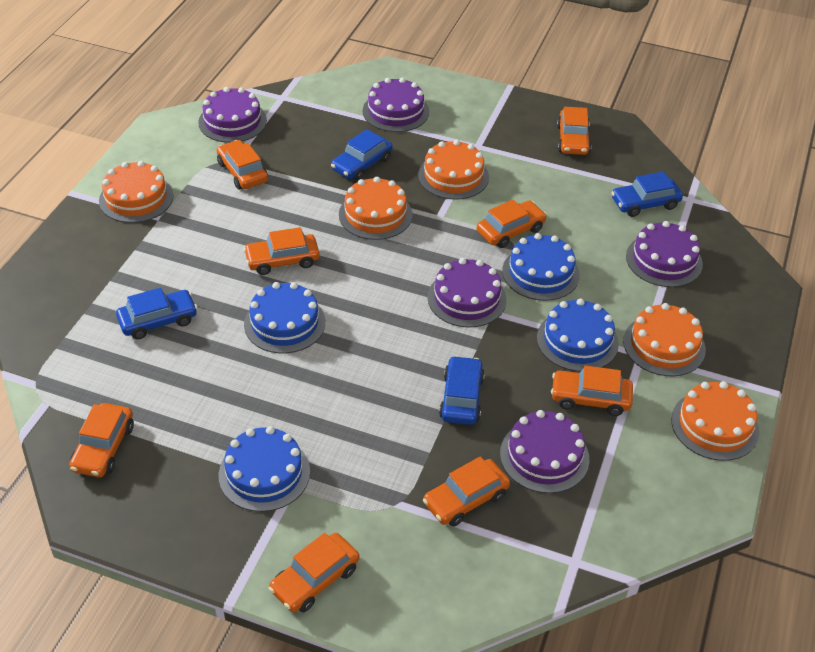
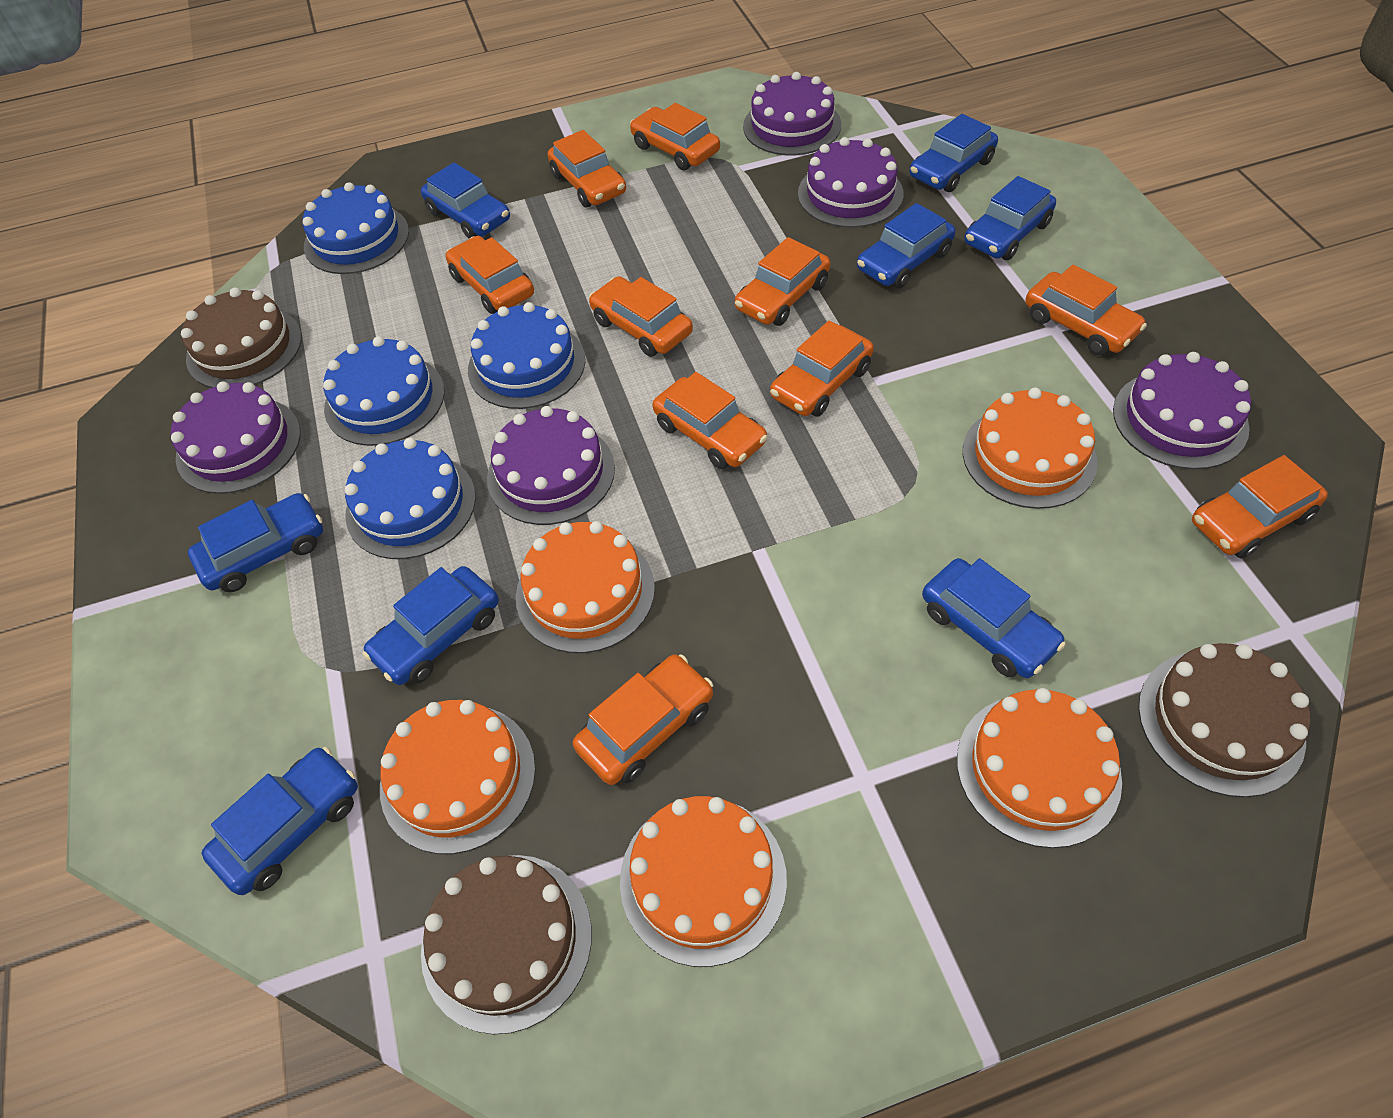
blue car: [116,288,198,339] [331,129,393,181] [439,356,485,425] [611,172,683,217] = 4 -> [188,493,323,592] [202,747,358,895] [363,566,499,685] [421,163,510,238] [857,203,955,288] [910,114,998,192] [922,558,1066,678] [964,176,1056,260] = 8
brown cake: none = 0 -> [181,288,302,388] [421,855,592,1034] [1138,643,1310,797] = 3
orange car: [69,403,134,477] [217,140,268,189] [244,227,320,275] [269,533,359,612] [423,457,510,527] [477,200,547,248] [551,366,633,416] [557,107,591,155] = 8 -> [446,236,534,314] [548,130,626,207] [573,655,713,785] [589,276,693,357] [630,103,720,170] [652,372,768,469] [735,237,830,326] [770,320,874,417] [1025,265,1147,355] [1192,455,1328,558] = 10

